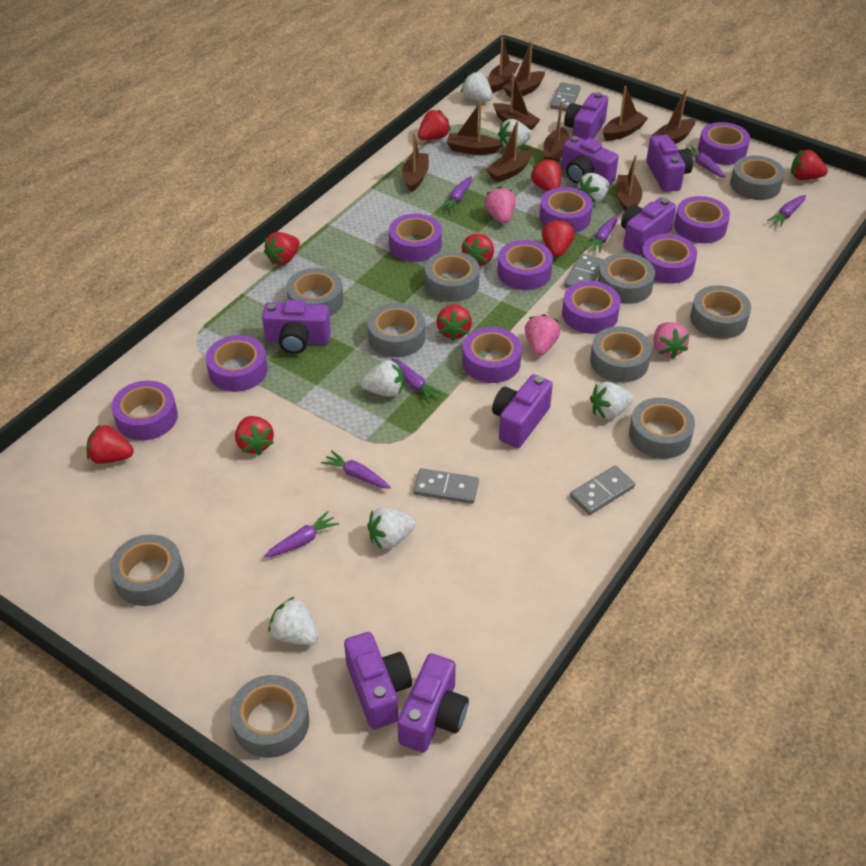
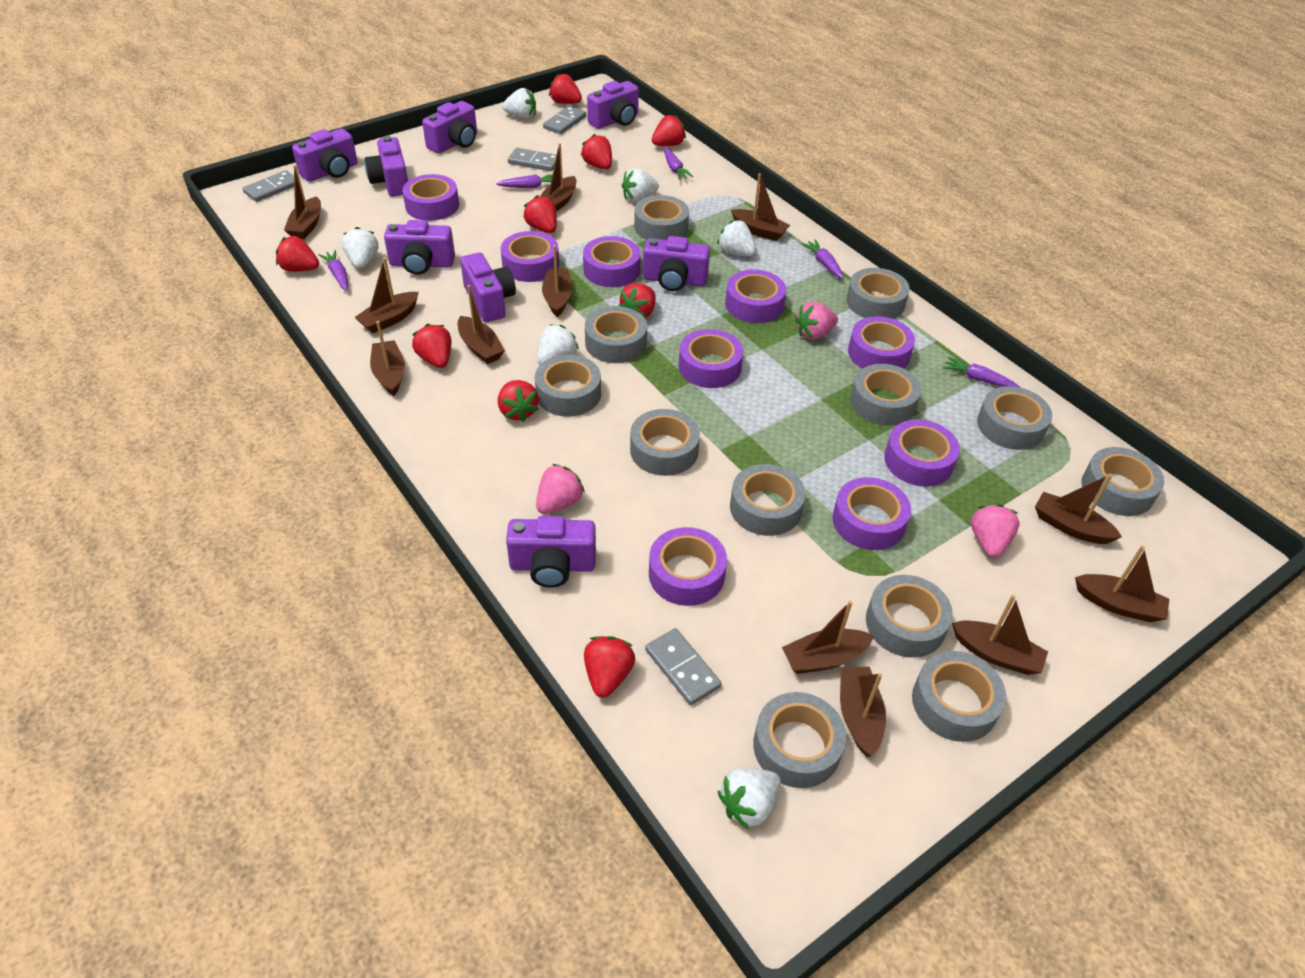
brown boat: [402,132,429,192] [446,102,503,155] [486,121,532,182] [488,37,520,93] [493,73,541,130] [502,41,545,97] [543,101,570,163] [603,86,648,141] [616,155,642,211] [652,89,695,144] = 10 -> [284,165,321,239] [354,258,419,333] [370,321,405,396] [458,285,505,364] [540,143,577,212] [542,245,573,317] [731,173,790,241] [782,601,874,674] [840,667,886,757] [952,595,1048,675] [1035,474,1122,544] [1075,545,1169,622] = 12
grey tape: [110,534,184,606] [230,675,310,758] [286,268,344,316] [368,303,425,358] [425,251,480,302] [590,326,652,383] [598,253,655,304] [629,398,695,459] [690,285,751,339] [730,156,785,200] = 10 -> [535,355,601,417] [585,306,647,363] [630,409,700,476] [634,195,689,240] [730,464,806,536] [753,692,846,788] [846,268,910,319] [851,364,921,426] [866,575,953,658] [912,651,1006,742] [977,386,1052,450] [1081,447,1164,516] = 12
purple carrot: [264,511,339,558] [321,450,391,489] [392,358,443,403] [440,176,472,212] [585,215,618,253] [685,145,725,178] [767,195,806,227] = 7 -> [319,250,348,291] [496,174,553,188] [664,147,693,180] [801,239,844,279] [943,357,1021,388] = 5
purple tape: [111,381,178,441] [206,335,268,392] [389,214,442,262] [462,327,522,383] [498,240,553,290] [539,187,593,233] [562,281,621,334] [641,234,697,284] [674,196,730,243] [698,122,750,165] = 10 -> [402,174,459,221] [501,231,559,282] [583,236,641,287] [649,527,727,606] [679,329,744,388] [725,269,786,323] [832,477,911,550] [848,316,915,369] [884,419,960,487] = 9
white strawberry: [268,597,319,645] [361,360,404,397] [367,507,415,549] [461,72,493,101] [498,119,532,147] [577,173,609,204] [590,382,633,419] = 7 -> [342,227,378,269] [502,88,536,119] [537,324,579,365] [622,168,659,202] [717,220,756,256] [718,768,781,830] = 6

